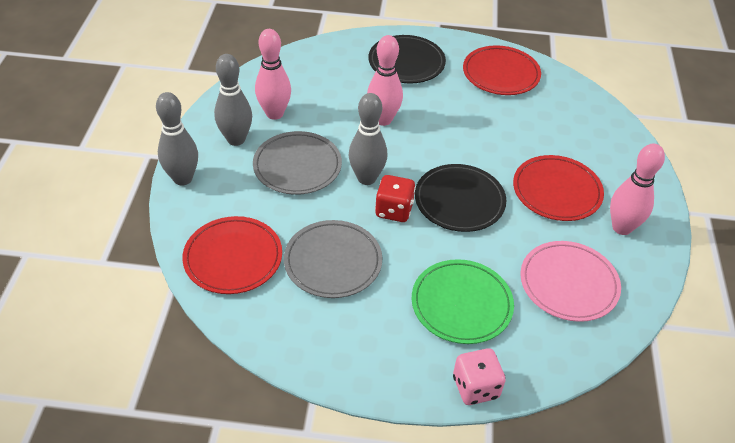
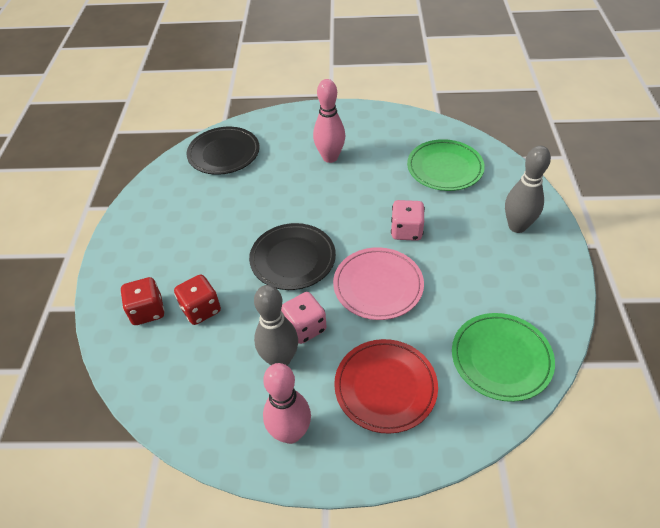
green plate: [412,259,514,344] = 1 -> [407,139,485,191] [452,313,555,402] = 2
grey bowling pin: [156,92,198,186] [214,54,252,146] [349,93,387,185] = 3 -> [254,285,298,366] [505,146,551,233] = 2
grey plate: [253,131,342,195] [284,220,382,298] = 2 -> none = 0
pink bowling pin: [255,29,291,120] [367,35,403,126] [610,144,665,235] = 3 -> [263,363,311,444] [313,79,345,163] = 2
pink dice: [453,348,506,405] = 1 -> [281,292,327,344] [391,200,425,241] = 2
red dice: [375,175,416,222] = 1 -> [120,277,165,325] [174,275,221,325] = 2
red plate: [182,216,282,294] [463,45,541,95] [513,155,604,221] = 3 -> [334,339,438,434] = 1

